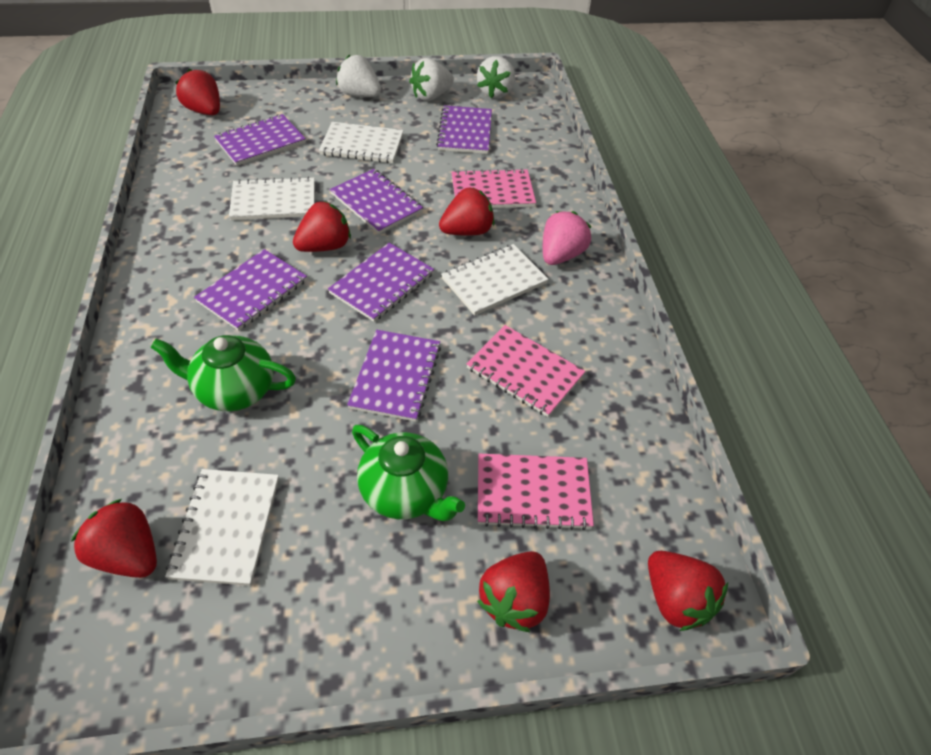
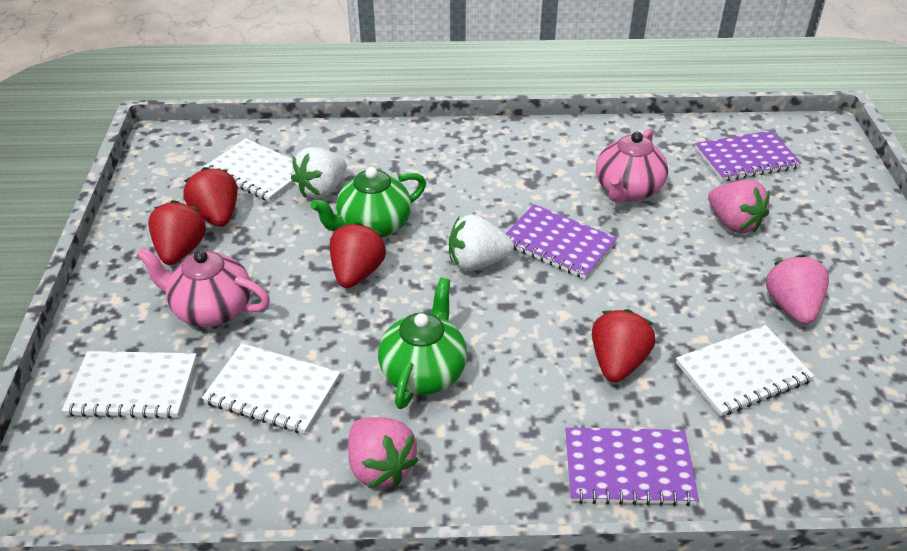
pink notebook: [451,168,536,208] [466,325,585,417] [478,454,594,530] = 3 -> none = 0
pink strawberry: [543,211,591,265] = 1 -> [348,417,419,488] [708,180,770,233] [766,254,829,324] = 3
pink teapot: none = 0 -> [136,248,270,327] [596,129,668,203] = 2
purple notebook: [194,249,307,331] [214,114,306,166] [328,243,434,322] [330,169,423,234] [347,330,441,422] [436,106,492,154] = 6 -> [505,204,617,279] [565,427,699,506] [695,130,802,181] = 3
red strawberry: [71,499,157,578] [175,69,220,115] [293,201,351,252] [439,188,495,236] [477,551,550,632] [648,551,728,631] = 6 -> [148,200,206,265] [183,167,238,227] [330,222,386,288] [592,309,656,382] = 4
white strawberry: [336,55,381,97] [409,58,454,101] [477,56,515,98] = 3 -> [291,147,347,199] [449,214,514,271] = 2

